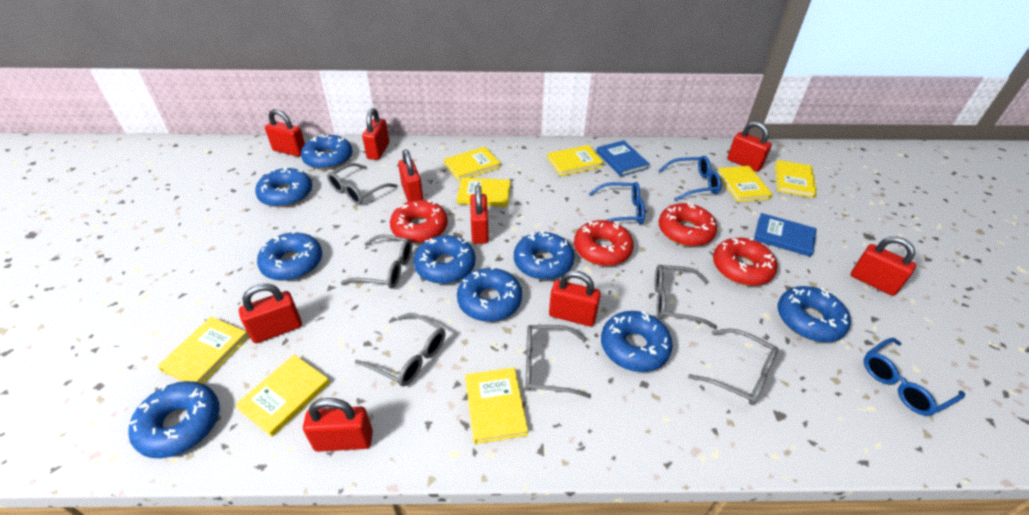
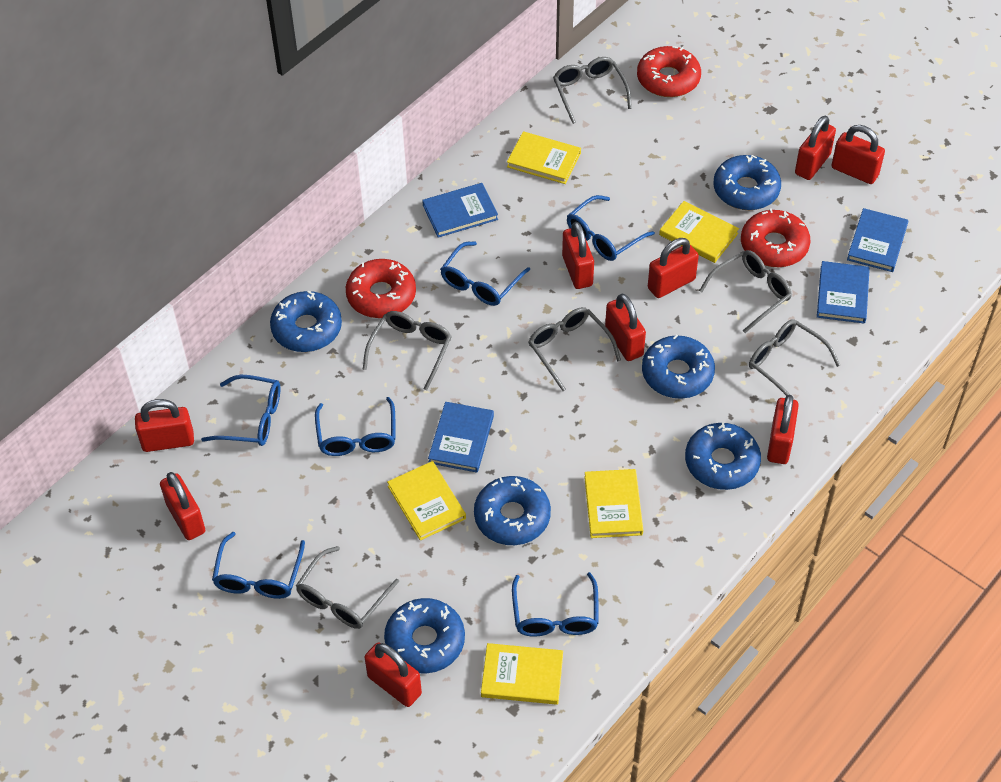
blue book: [596,140,650,176] [754,213,816,257] = 2 -> [422,183,498,238] [428,402,494,473] [817,261,870,324] [847,208,908,272] = 4
blue donut: [128,381,219,458] [255,167,312,207] [257,231,322,281] [301,134,353,170] [414,235,475,284] [457,266,522,322] [514,231,574,280] [601,311,673,372] [778,286,851,342] = 9 -> [270,291,342,352] [384,598,465,674] [474,476,551,545] [642,335,715,399] [685,423,761,490] [713,155,781,210] = 6
blue glasses: [589,182,645,224] [658,156,721,201] [864,338,965,416] = 3 -> [201,375,280,446] [212,532,305,599] [315,397,396,456] [440,241,530,306] [512,572,599,637] [567,195,655,261] = 6
red donut: [390,200,448,243] [574,220,634,266] [659,202,717,246] [713,238,777,286] = 4 -> [346,259,416,318] [637,46,701,97] [741,208,810,267] = 3
yellow book: [158,317,249,384] [235,355,330,437] [444,147,501,181] [457,177,510,207] [465,368,528,444] [547,145,604,176] [718,166,772,202] [775,160,817,198] = 8 -> [387,461,466,540] [481,643,563,705] [507,131,581,184] [584,469,643,538] [659,201,739,263] = 5

